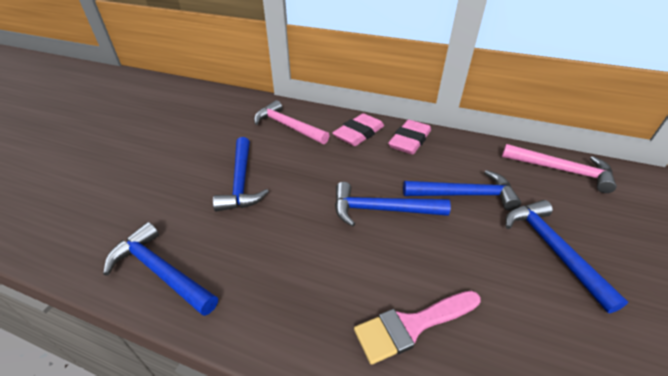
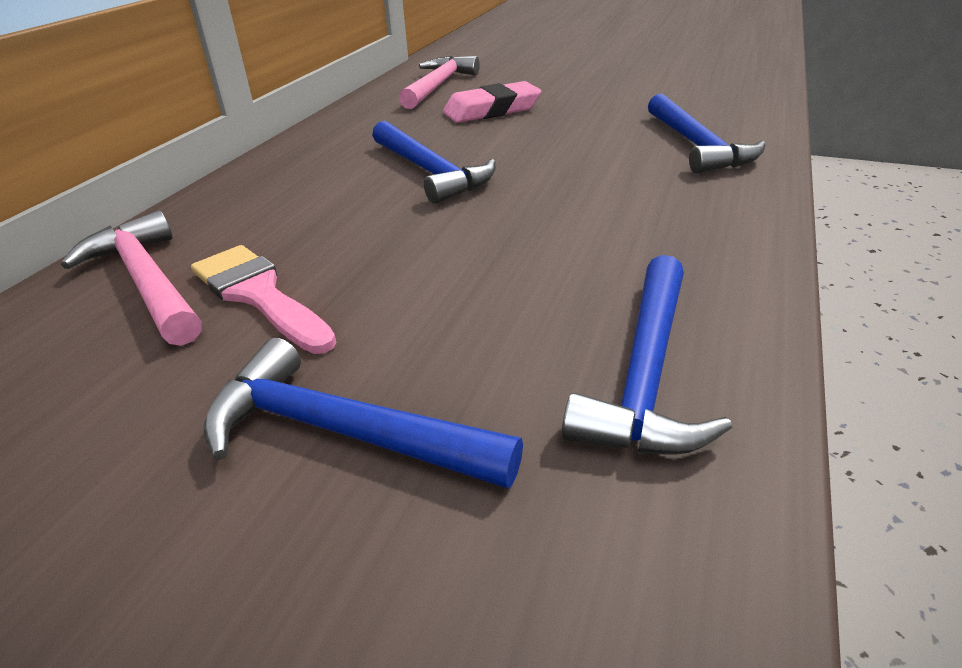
blue hammer: [103,222,218,316] [213,137,269,212] [335,182,451,227] [403,170,521,211] [505,200,628,313] = 5 -> [204,338,523,489] [372,121,496,204] [562,255,732,455] [648,94,765,173] = 4
pink eraser: [332,113,384,146] [388,120,431,155] = 2 -> [443,81,542,123] = 1

